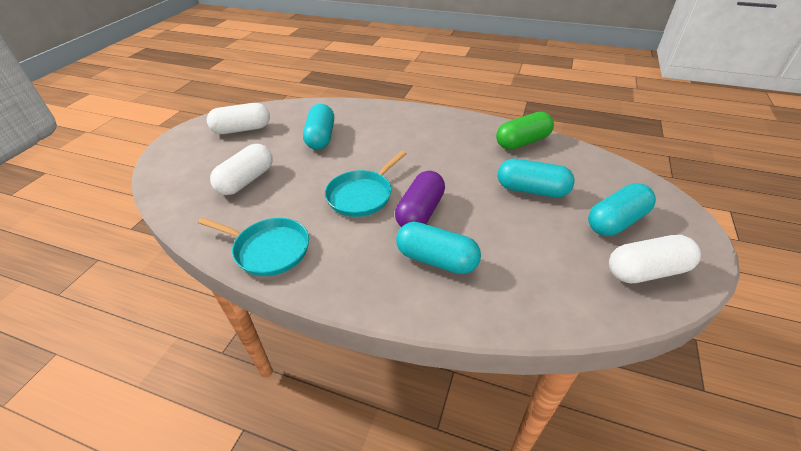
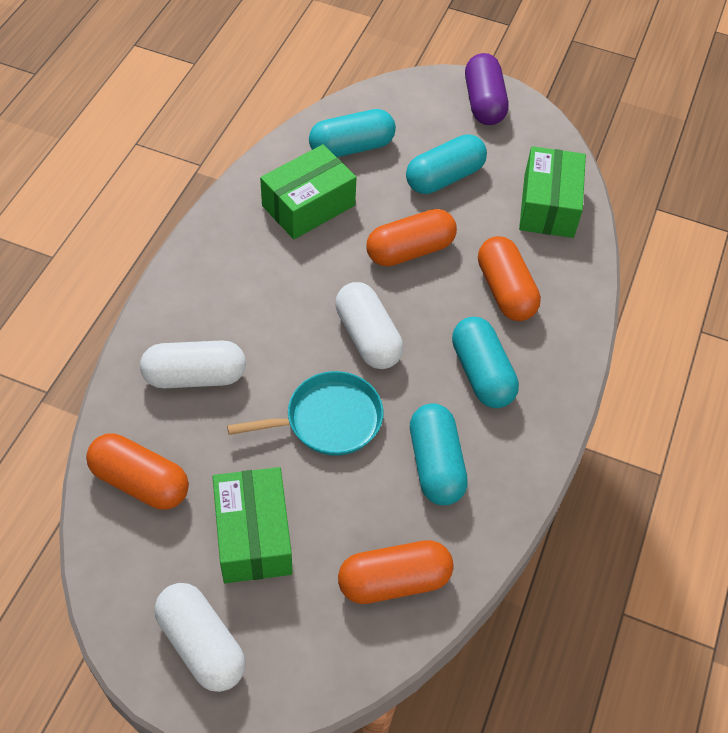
green box: none = 0 -> [213,467,293,583] [260,144,357,239] [519,146,586,238] = 3
green capsule: [496,112,554,150] = 1 -> none = 0
orange capsule: none = 0 -> [86,433,189,509] [338,540,454,604] [366,209,457,267] [478,236,541,321] = 4
turquoise pan: [198,217,309,276] [325,151,407,217] = 2 -> [227,371,383,456] = 1

